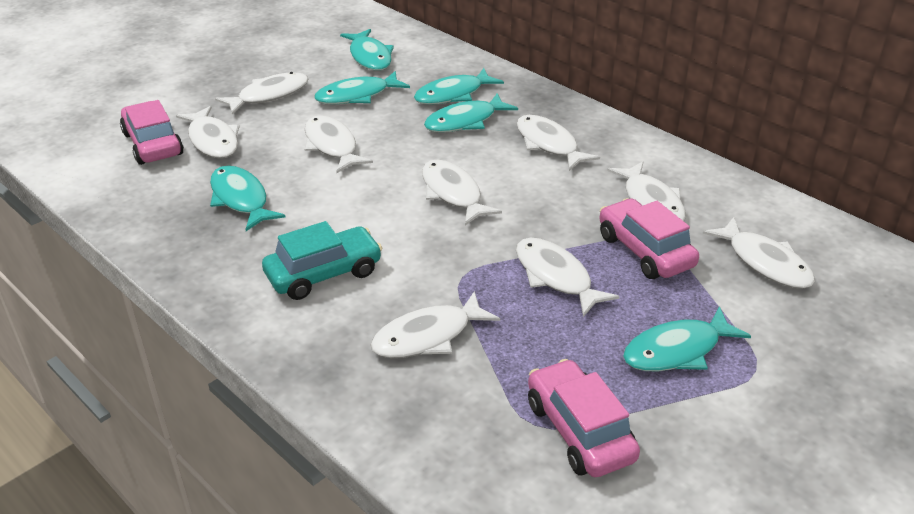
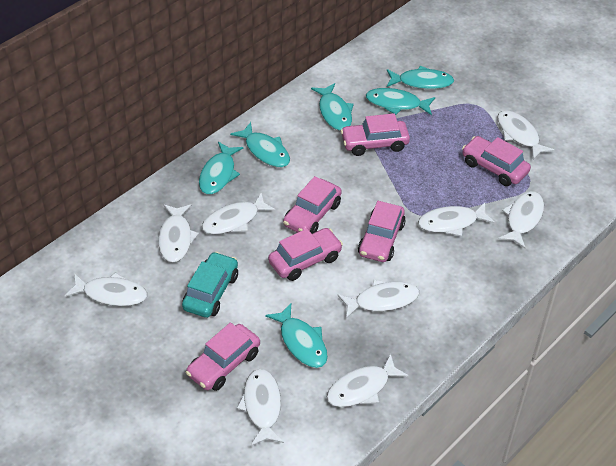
pink car: [120,100,184,165] [528,359,640,477] [599,198,699,279] = 3 -> [186,323,260,391] [268,228,343,281] [283,176,342,233] [341,113,410,156] [358,201,406,262] [462,136,531,186] = 6

